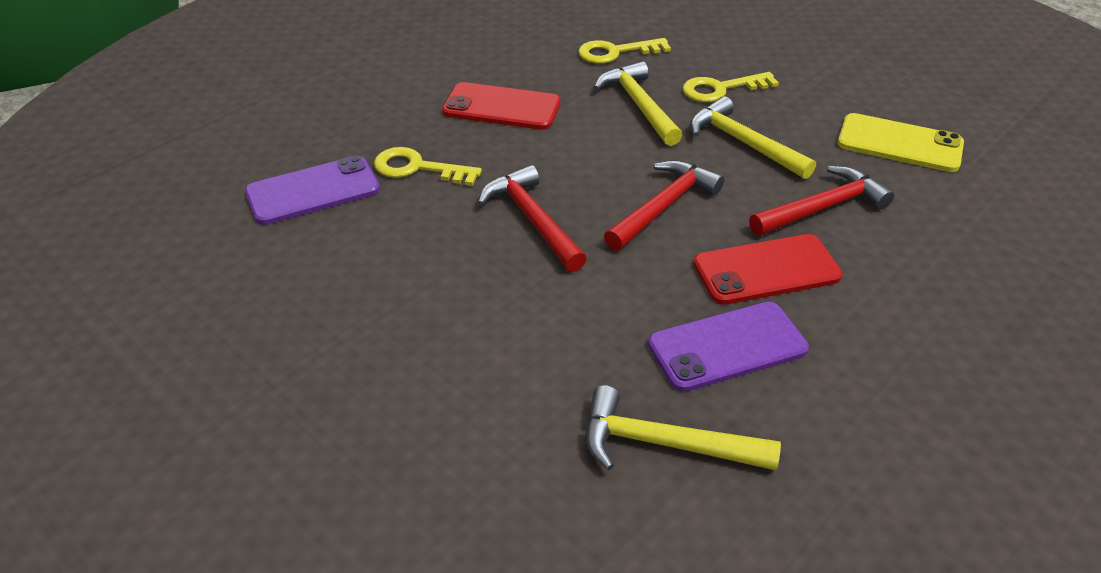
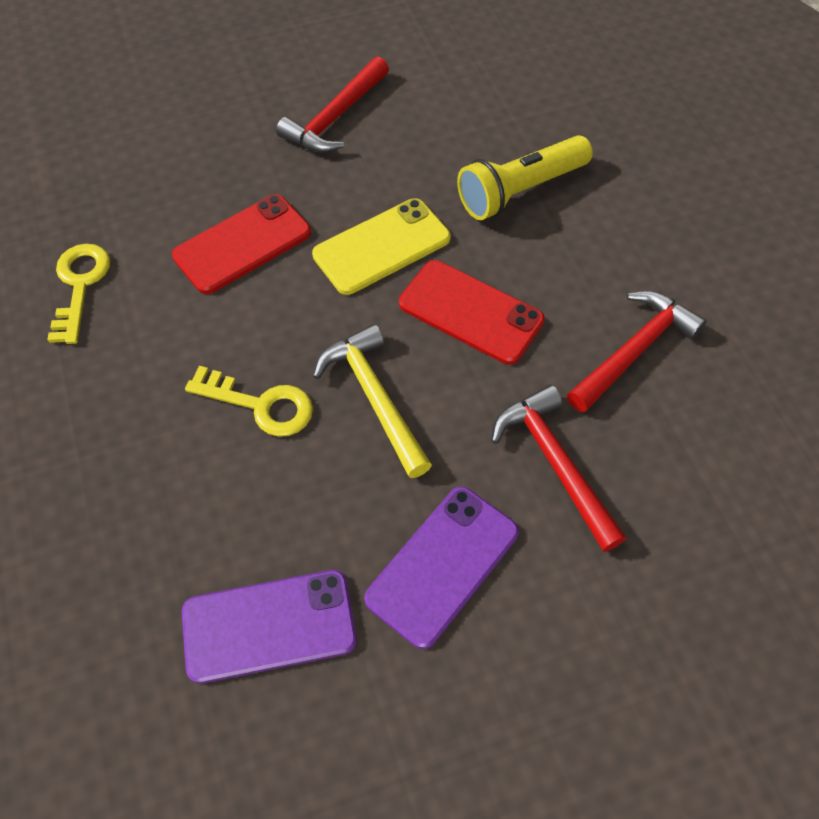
yellow flashlight: none = 0 -> [457,135,593,220] = 1
yellow hammer: [586,385,781,470] [594,61,682,146] [690,96,816,179] = 3 -> [313,324,432,478] = 1
yellow key: [374,147,482,186] [578,38,671,64] [682,72,779,102] = 3 -> [47,244,110,344] [185,366,313,437] = 2

